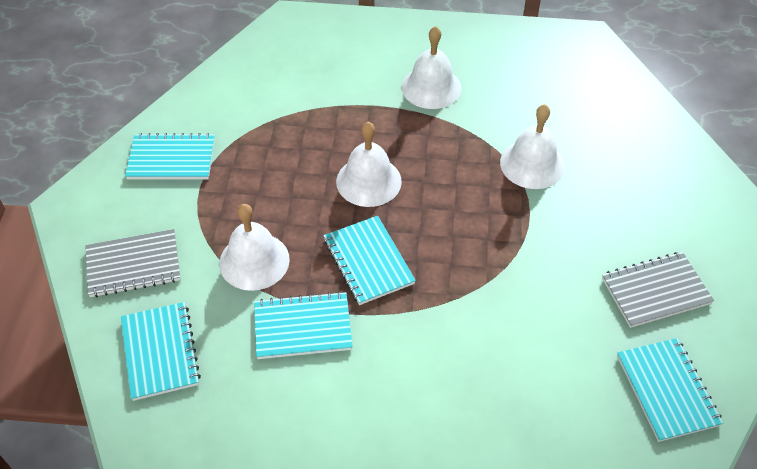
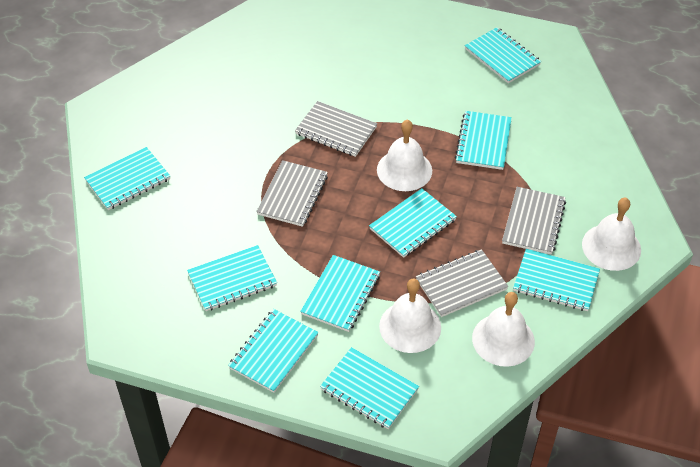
grey notebook: [85,229,181,297] [602,252,714,328] = 2 -> [256,160,328,227] [295,101,377,157] [416,249,508,317] [502,187,566,255] = 4
turquoise notebook: [121,302,201,401] [125,133,215,179] [254,291,353,359] [323,216,416,305] [617,338,723,442] = 5 -> [84,147,170,210] [187,245,277,311] [228,309,319,393] [300,255,380,332] [320,347,419,429] [369,188,457,258] [455,111,512,170] [465,27,541,83] [513,249,600,311] = 9

